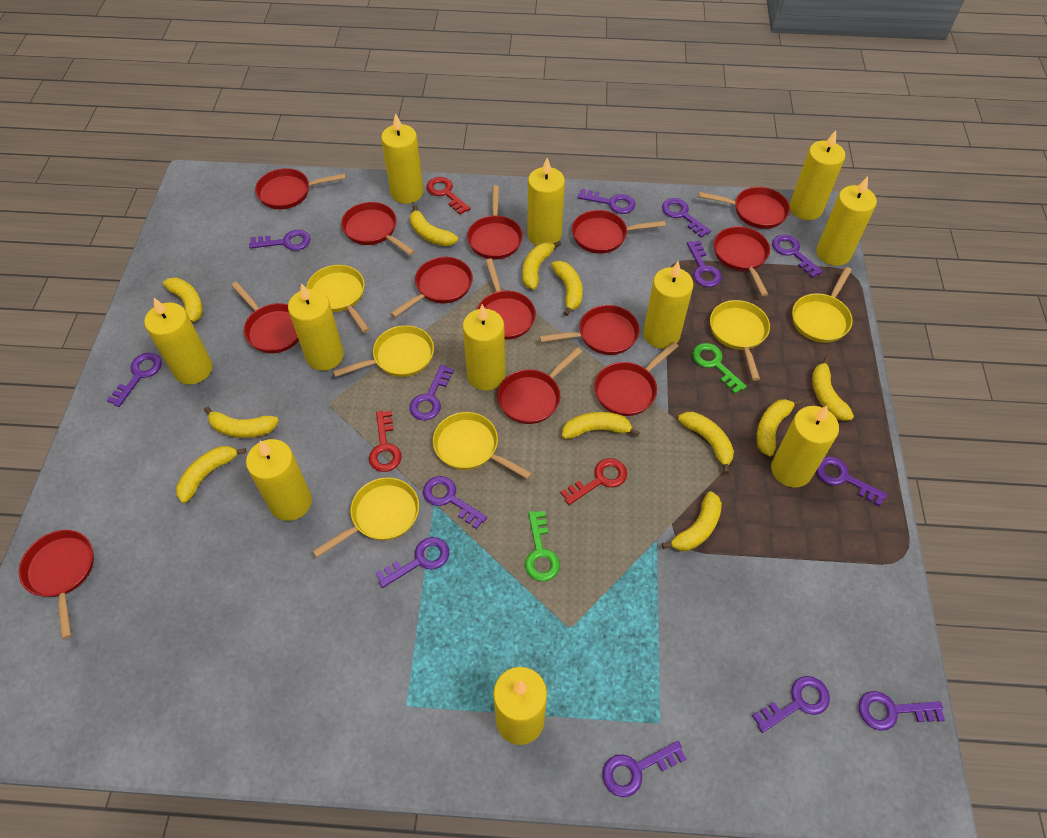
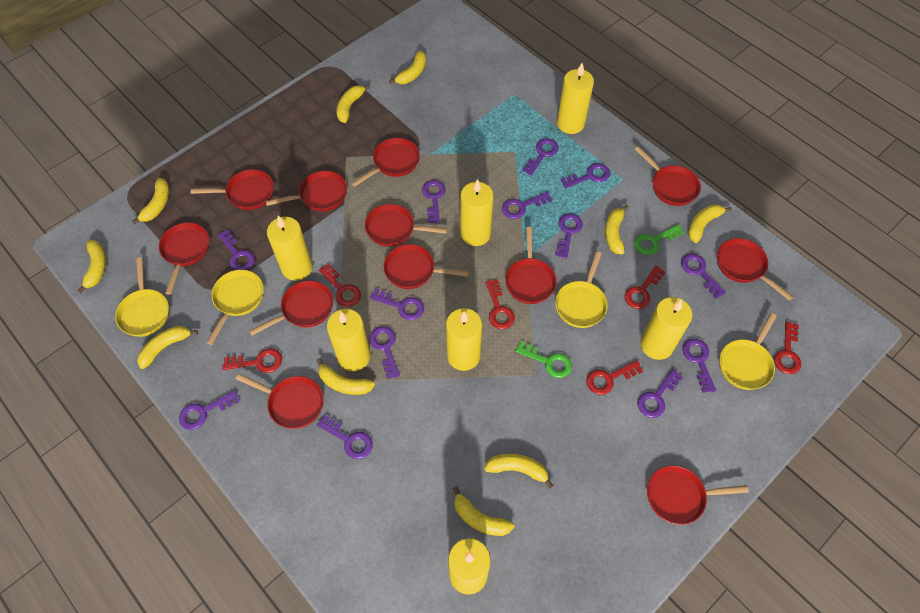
red key: [369,411,402,472] [427,177,471,215] [561,458,627,505] = 3 -> [223,348,282,373] [319,264,361,307] [486,279,515,329] [586,360,643,395] [624,265,665,309] [774,321,801,374] = 6
red pan: [19,530,94,639] [231,282,299,353] [255,168,346,209] [341,202,415,256] [390,257,473,318] [467,185,523,260] [477,259,536,340] [497,347,582,424] [539,305,640,355] [572,210,666,254] [594,342,678,416] [698,187,790,229] [714,226,770,296] = 13 -> [159,222,209,295] [191,169,274,210] [235,373,324,429] [249,280,333,335] [266,171,347,212] [351,138,420,187] [365,204,448,247] [383,244,469,289] [505,227,557,304] [635,146,701,206] [647,465,749,525] [717,238,793,301] = 12
yellow banana: [163,277,203,324] [176,446,246,503] [204,407,279,438] [410,205,458,246] [523,241,561,290] [551,261,583,316] [562,412,640,439] [662,491,722,551] [678,412,734,474] [757,399,802,457] [812,357,854,421] = 11 -> [77,240,106,293] [132,178,169,224] [137,326,198,369] [316,358,375,395] [336,85,371,123] [389,51,426,84] [453,486,515,536] [484,454,554,489] [605,205,629,255] [688,204,732,243] = 10
yellow candle: [144,298,212,385] [246,439,312,521] [288,283,344,371] [381,113,424,204] [463,304,506,391] [493,667,547,745] [527,158,565,246] [643,261,694,349] [771,406,839,488] [790,130,845,220] [816,176,877,266] = 11 -> [267,215,313,281] [327,309,371,371] [446,308,482,371] [448,538,491,595] [460,179,494,246] [557,63,594,134] [641,297,692,360] = 7
yellow pan: [306,265,369,333] [312,477,419,558] [333,325,434,377] [433,412,532,479] [710,300,770,381] [792,267,853,343] = 6 -> [115,257,169,337] [206,270,264,345] [555,251,608,328] [720,313,777,390] = 4

